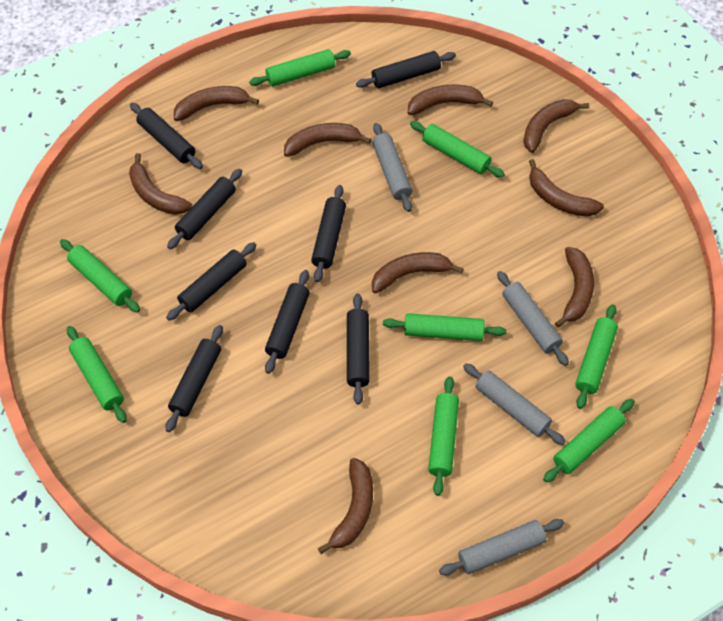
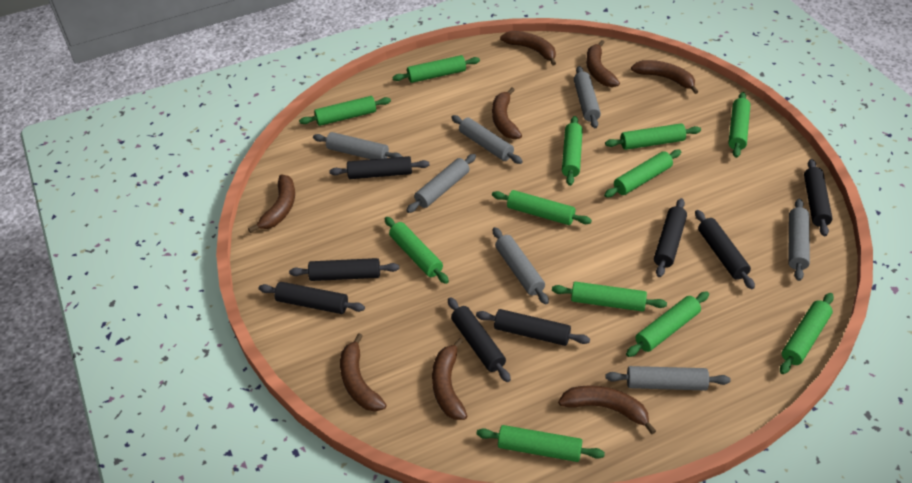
brown banana: [129,153,192,215] [174,86,259,121] [284,123,371,157] [318,458,373,554] [372,252,463,294] [408,85,493,115] [523,99,589,153] [529,159,604,217] [555,247,594,328] = 9 -> [248,175,295,233] [340,333,386,412] [432,338,467,420] [492,88,522,139] [500,31,556,66] [558,385,656,434] [586,40,620,87] [631,60,698,94] = 8
green rolling pin: [60,239,140,313] [67,326,127,423] [249,49,351,87] [383,313,506,341] [410,121,505,178] [428,376,459,496] [543,399,635,482] [575,304,618,409] = 8 -> [299,96,391,126] [385,217,449,284] [392,55,480,83] [477,425,605,462] [492,190,592,225] [552,282,667,312] [562,116,583,186] [604,150,681,197] [605,123,701,150] [626,291,709,357] [728,92,751,158] [780,293,834,374] = 12
grey rolling pin: [372,123,412,212] [439,519,564,575] [463,363,566,445] [497,271,569,366] = 4 -> [313,132,403,159] [407,154,476,213] [451,115,523,164] [493,227,549,304] [574,66,601,128] [605,366,731,391] [788,199,810,281] = 7

